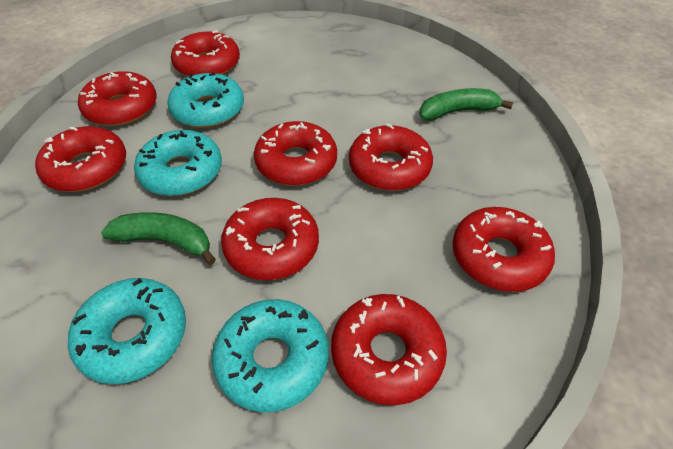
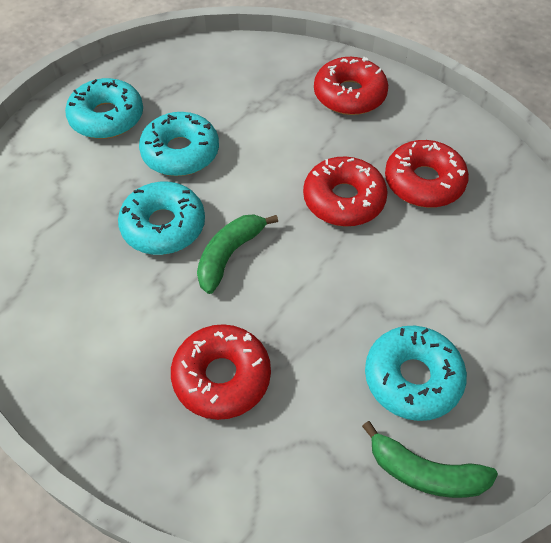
red donut: [35,126,126,192] [78,71,157,126] [171,30,240,77] [221,198,319,280] [254,121,337,186] [331,294,447,405] [349,124,433,191] [452,207,555,292] = 8 -> [171,324,271,420] [303,157,388,227] [314,57,388,115] [385,140,469,208] = 4

